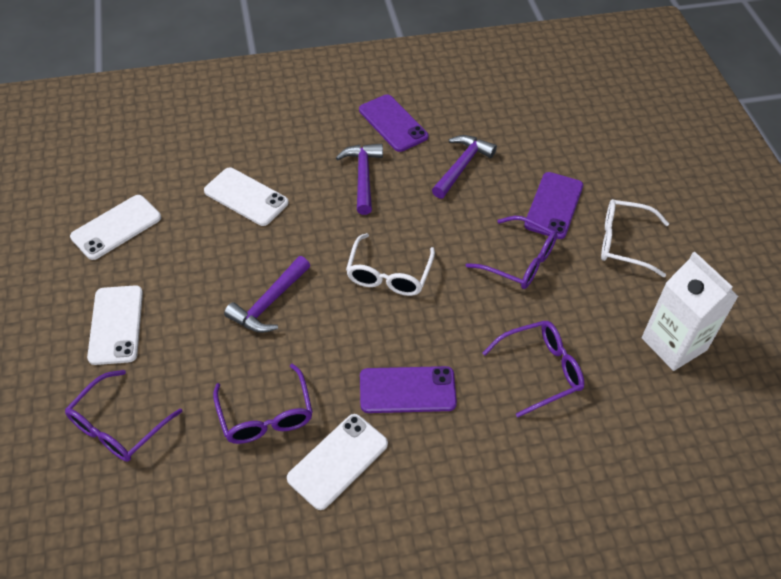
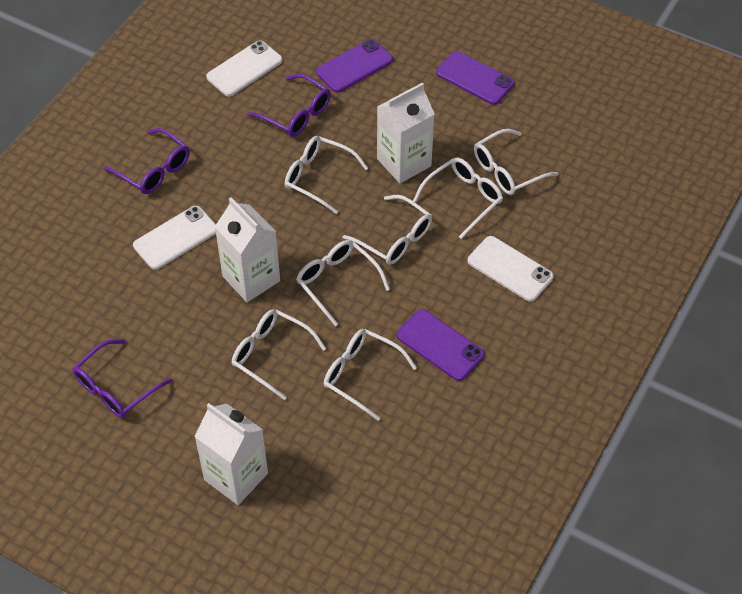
purple glasses: [65,370,183,462] [213,363,313,444] [466,216,557,289] [483,321,584,417] = 4 -> [73,339,172,418] [103,128,190,194] [247,74,331,137] = 3
purple hammer: [224,256,310,333] [336,143,383,215] [432,135,497,199] = 3 -> none = 0
white carton: [642,252,739,371] = 1 -> [194,403,268,505] [215,198,280,302] [377,82,435,183] = 3
white glasses: [346,233,435,296] [601,199,669,277] = 2 -> [232,309,326,400] [285,136,368,214] [296,240,390,326] [324,329,417,421] [343,195,432,265] [413,157,503,239] [474,129,559,195] = 7
white phone: [70,195,161,260] [87,285,143,365] [204,168,288,226] [287,414,388,510] = 4 -> [133,206,216,270] [206,41,283,96] [468,236,554,302] = 3

